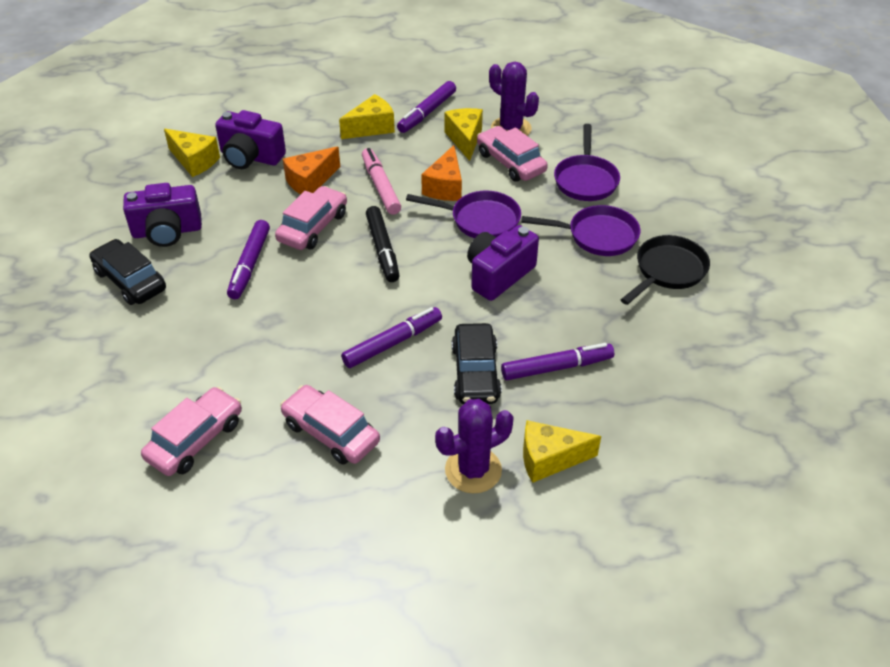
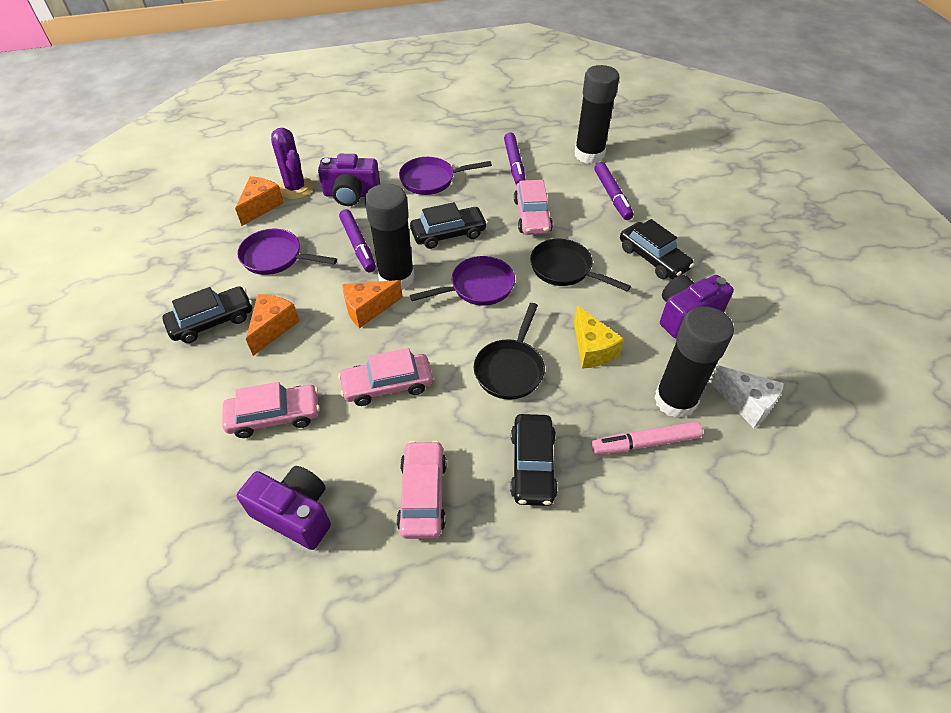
black car: [90,239,166,305] [452,323,501,404] = 2 -> [162,286,253,343] [410,202,488,249] [510,414,558,506] [620,219,694,279] = 4
black glue stick: none = 0 -> [365,184,415,290] [575,65,619,164] [654,306,734,418] = 3
black marker: [366,206,400,282] = 1 -> none = 0
black pan: [621,235,710,305] = 1 -> [474,303,545,400] [530,239,631,292] = 2
orange cheese: [283,146,340,194] [421,145,462,201] = 2 -> [235,176,284,226] [246,294,299,356] [342,280,403,328] = 3
purple cactus: [435,399,514,493] [489,62,539,136] = 2 -> [271,128,314,200] = 1
purple marker: [227,220,270,299] [341,307,442,368] [397,81,456,133] [501,343,614,380] = 4 -> [339,209,376,272] [504,133,526,185] [594,162,634,220] = 3
white cheese: none = 0 -> [709,365,784,428] = 1
yellow cheese: [164,129,220,177] [339,94,395,139] [444,108,483,161] [523,420,601,483] = 4 -> [574,305,624,369] = 1

